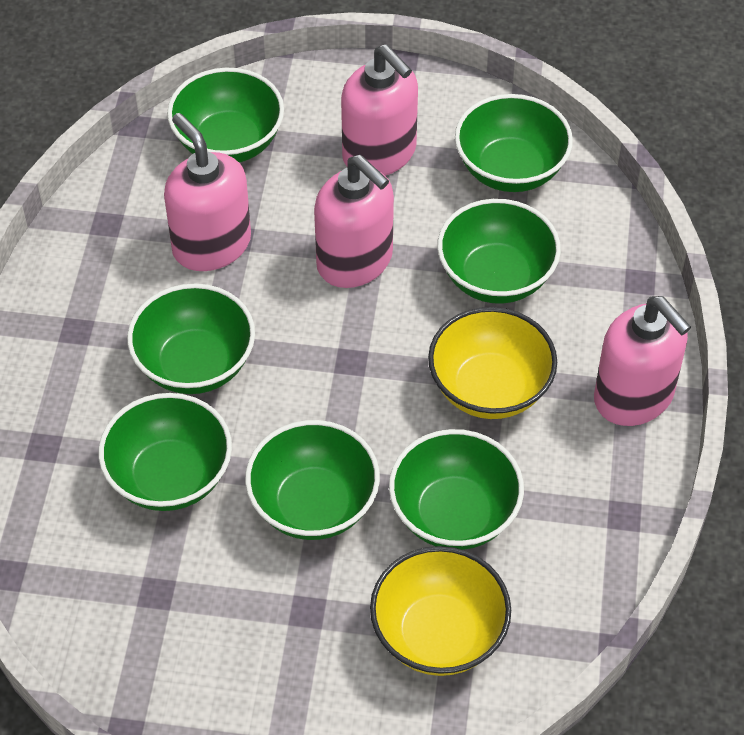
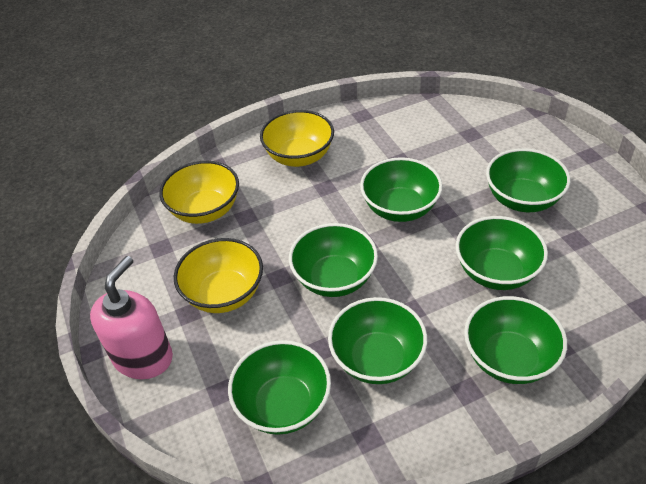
pink soap dispenser: [164,113,251,271] [314,155,394,288] [341,44,418,176] [594,296,691,426] = 4 -> [90,256,173,379] = 1
yellow bowl: [370,546,511,676] [428,307,557,419] = 2 -> [159,161,239,224] [174,238,263,313] [260,110,334,167] = 3

